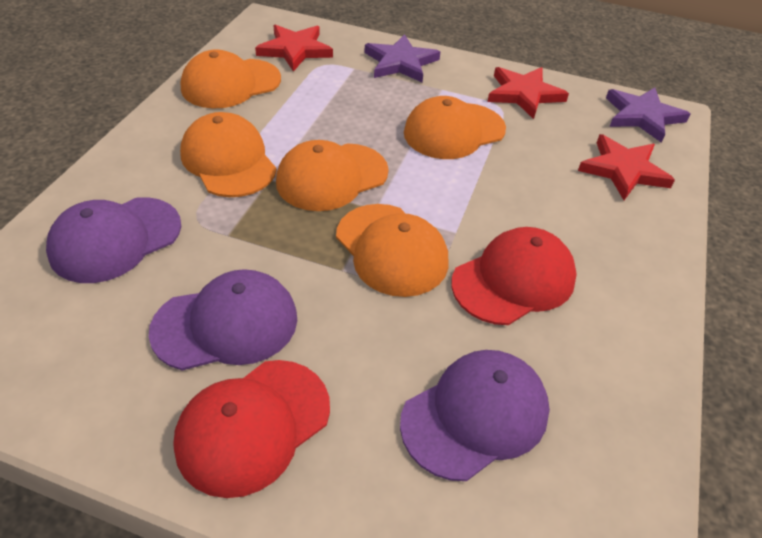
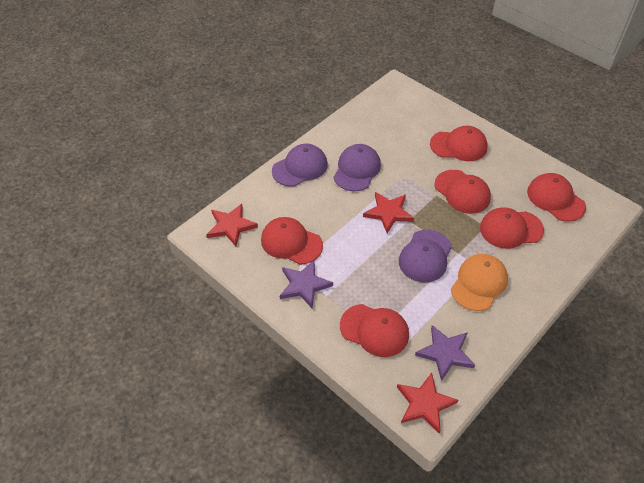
orange cap: [180,50,281,108] [180,112,277,197] [276,140,389,211] [336,204,448,297] [404,96,506,159] = 5 -> [451,254,508,311] = 1
red cap: [173,360,330,498] [451,227,577,325] = 2 -> [261,217,323,265] [340,304,409,357] [430,126,488,161] [434,170,491,214] [480,207,544,249] [527,173,586,222] = 6

